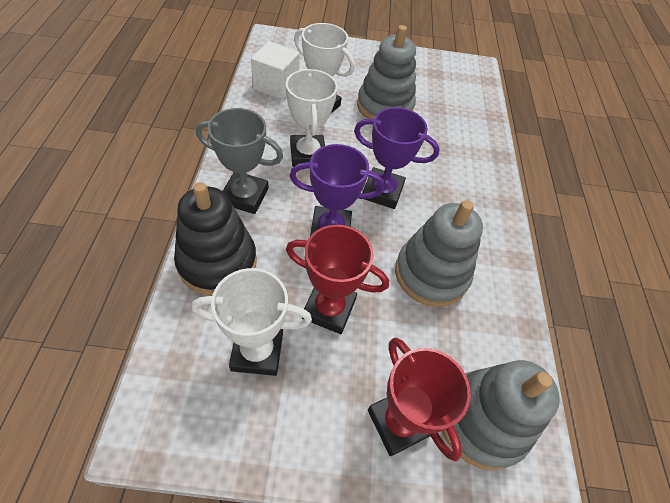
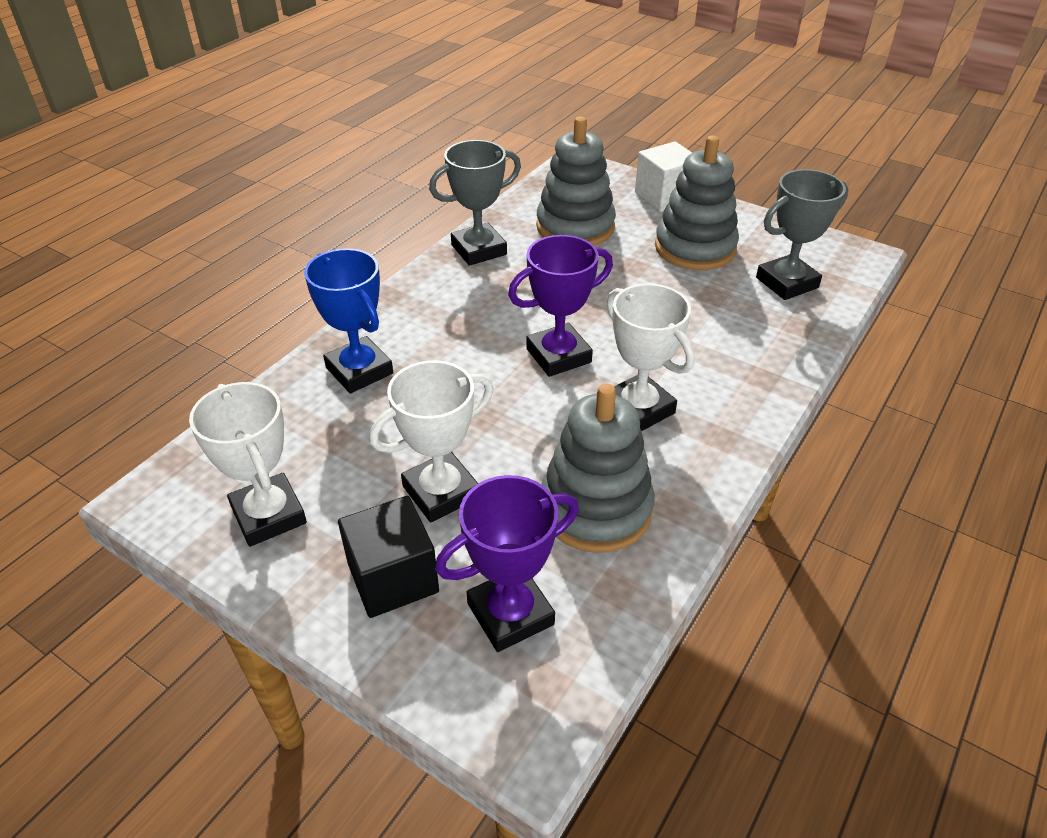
black cube: none = 0 -> [338,496,439,618] = 1
black stacking toy: [174,182,257,295] = 1 -> none = 0
blue trophy: none = 0 -> [304,248,393,393] = 1
grey trophy: [196,108,283,214] = 1 -> [429,140,521,266] [756,169,848,300] = 2
red trophy: [286,225,389,334] [368,337,471,461] = 2 -> none = 0

